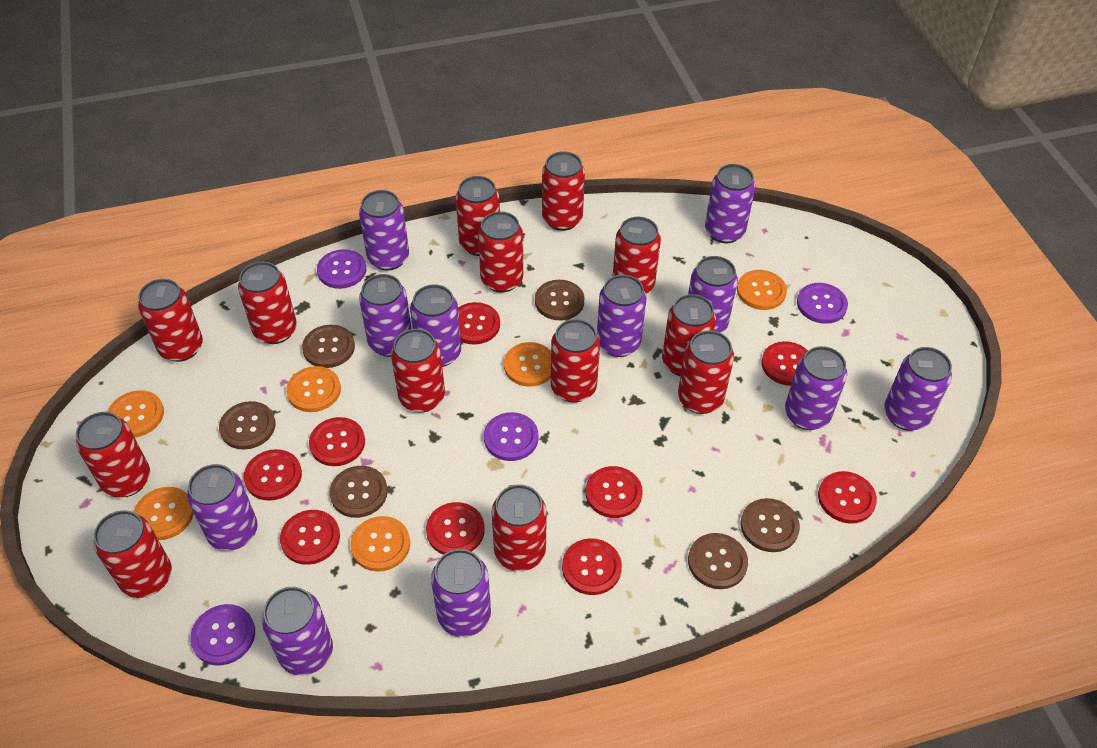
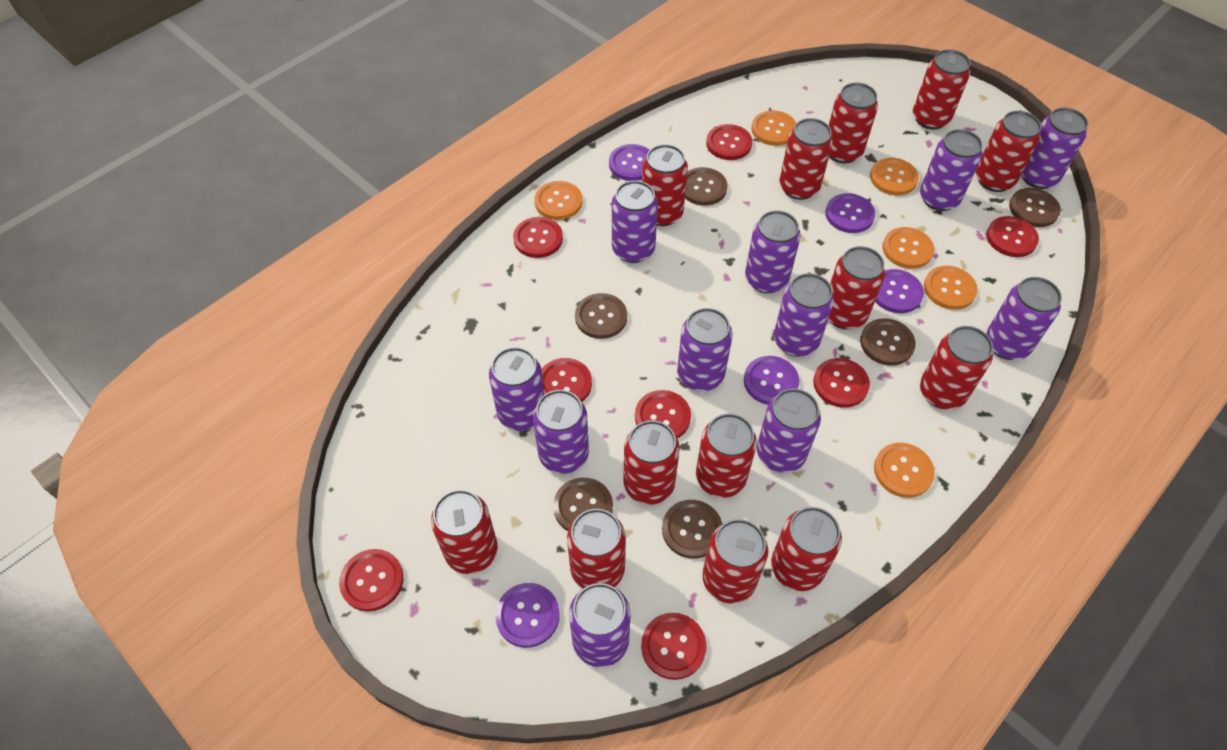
purple button: [190,604,255,666] [317,249,366,289] [484,412,539,461] [797,283,848,324] = 4 -> [495,583,560,648] [609,144,650,181] [744,356,800,405] [825,193,875,233] [875,269,924,313] = 5
red button: [244,449,302,501] [280,510,340,565] [309,417,365,466] [426,502,485,555] [458,302,500,345] [562,538,622,595] [586,466,643,518] [761,341,808,386] [818,471,877,523] = 9 -> [339,549,404,612] [513,217,563,258] [541,358,592,402] [635,390,691,438] [641,613,707,680] [706,124,752,160] [813,358,870,408] [986,216,1039,257] = 8

